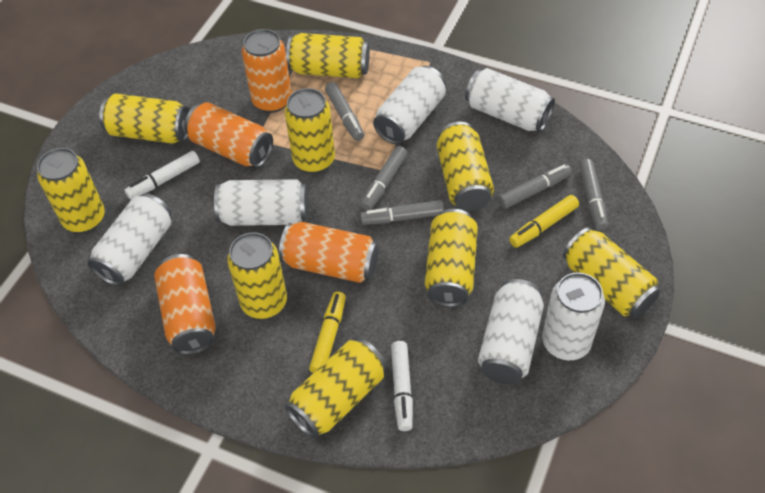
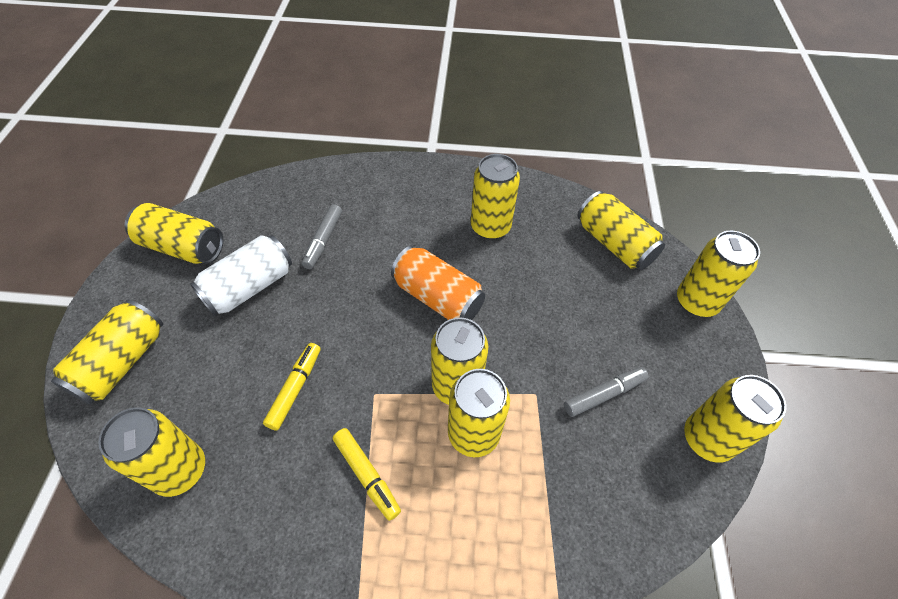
grey marker: [325,82,364,141] [360,200,444,225] [361,146,407,211] [498,164,572,209] [579,159,608,231] = 5 -> [302,204,342,269] [564,367,649,417] = 2
orange can: [154,254,216,355] [184,102,273,167] [242,29,292,113] [279,222,379,283] = 4 -> [391,246,485,320] = 1
white can: [88,193,172,286] [214,179,308,226] [373,66,446,144] [465,68,555,132] [478,279,544,384] [542,272,605,360] = 6 -> [190,235,292,316] = 1
white marker: [125,151,200,200] [391,341,413,431] = 2 -> none = 0

